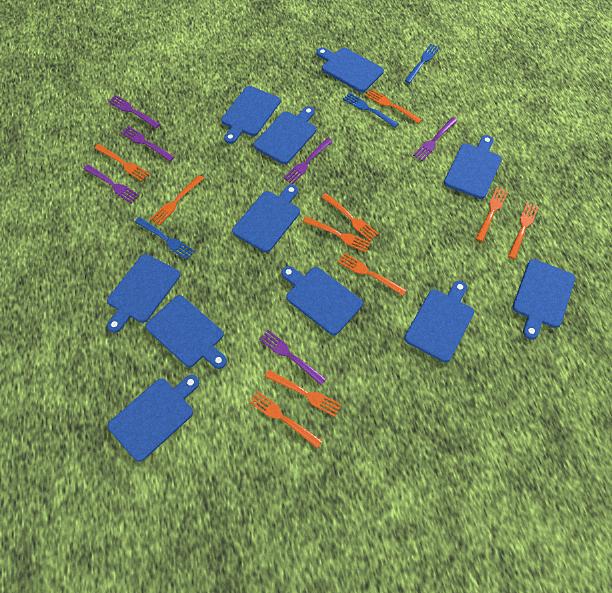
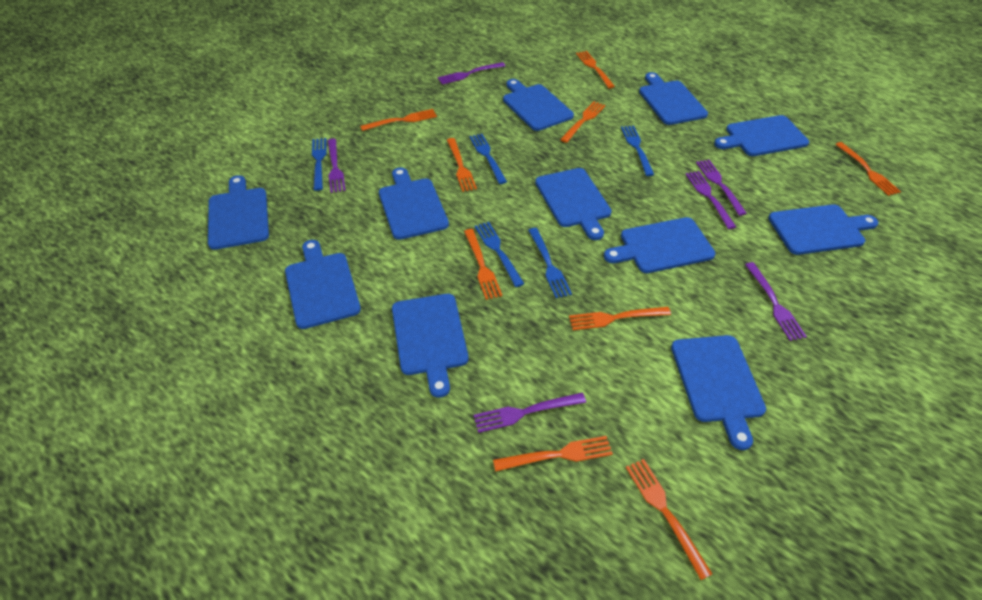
blue fork: [135,217,195,260] [343,92,398,128] [405,44,440,83] = 3 -> [312,138,327,191] [469,134,507,184] [475,222,524,287] [528,228,572,298] [621,126,654,176] = 5
orange fork: [94,144,150,182] [150,175,204,225] [249,391,322,448] [265,370,342,417] [303,216,371,253] [321,193,379,241] [338,253,406,296] [365,89,422,124] [476,187,508,242] [508,202,539,259] = 10 -> [360,109,437,131] [447,138,477,192] [464,229,502,300] [493,436,613,472] [560,101,605,143] [569,307,671,330] [576,51,615,88] [626,459,712,580] [835,142,901,196] = 9

